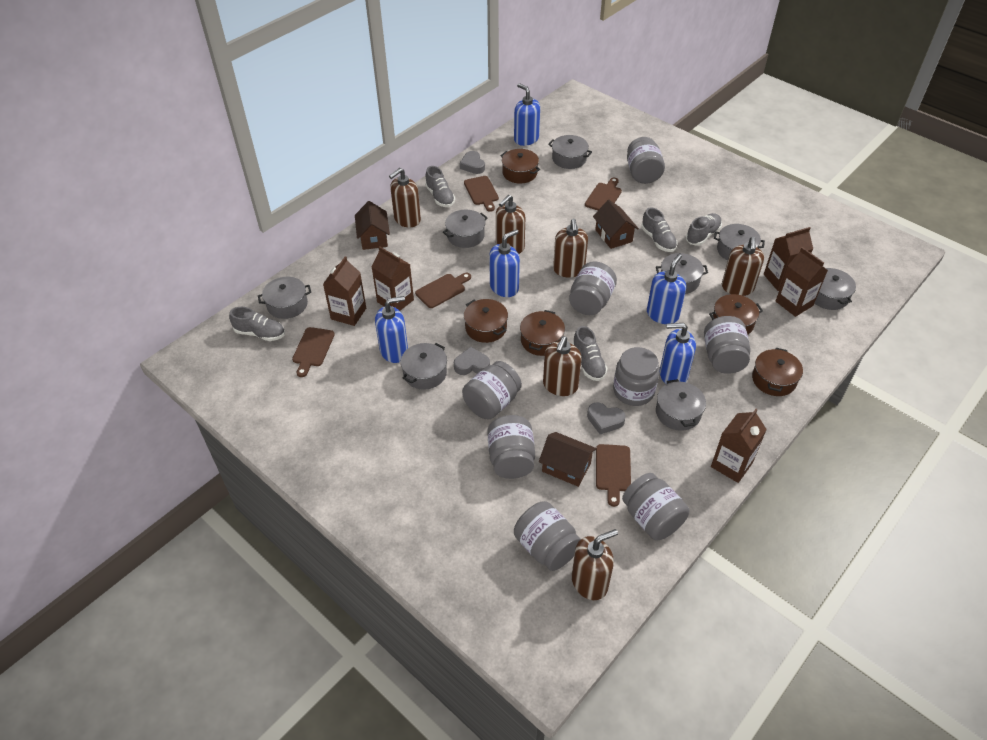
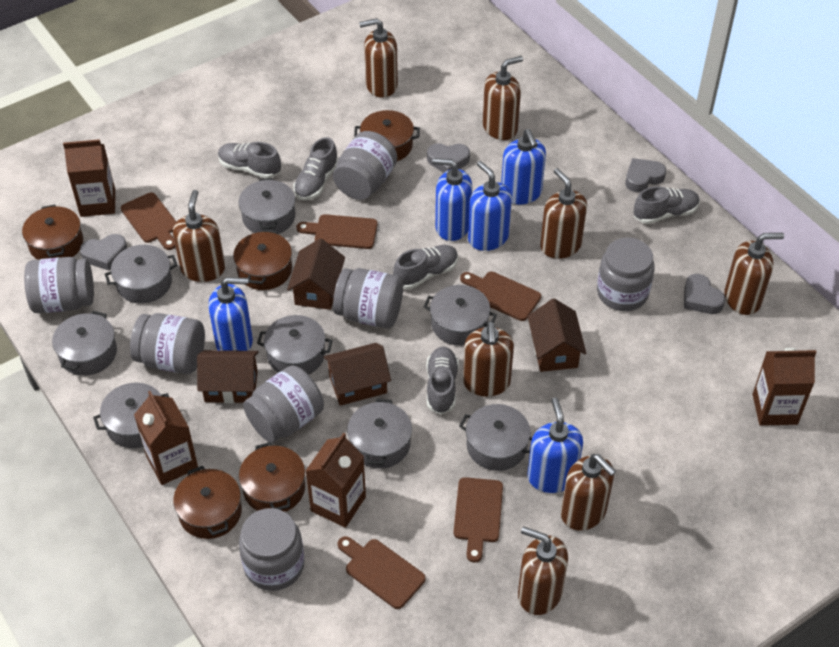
brown carton: [323,256,366,326] [371,246,414,311] [711,409,767,483] [764,227,813,291] [776,247,828,317] = 5 -> [63,139,115,217] [134,391,198,485] [306,433,366,528] [752,348,816,426] = 4
brown house: [355,201,390,250] [539,432,597,487] [593,200,639,249] = 3 -> [197,350,259,403] [287,239,345,310] [324,343,391,406] [528,298,586,372] = 4
brown soap dispenser: [389,168,421,228] [496,195,525,254] [543,336,582,396] [553,219,588,278] [572,529,618,600] [722,237,764,296] = 6 -> [173,190,225,282] [359,18,398,98] [463,321,514,397] [483,56,523,140] [518,527,568,615] [540,168,587,259] [561,454,616,531] [724,233,784,315] = 8
grey heart: [454,347,490,375] [460,151,485,174] [587,402,626,434] = 3 -> [80,234,127,271] [427,143,470,173] [625,158,666,192] [684,274,726,314] = 4
grey jar: [462,361,522,419] [487,415,535,479] [514,501,580,571] [569,261,617,315] [613,347,660,406] [622,473,689,540] [627,137,665,184] [704,316,750,374] = 8 -> [24,257,94,313] [130,313,205,374] [239,508,305,591] [243,365,324,443] [333,131,397,200] [333,268,403,328] [597,238,655,311] = 7

